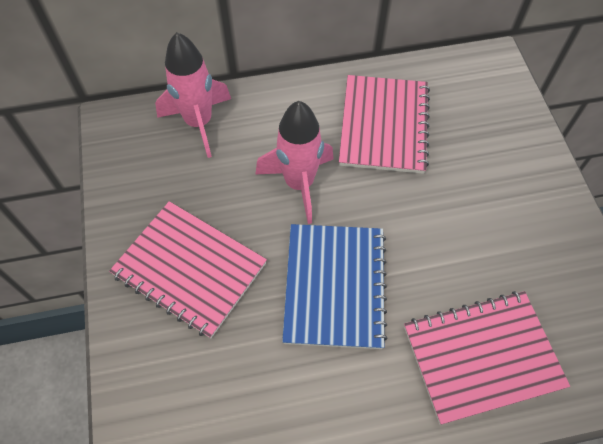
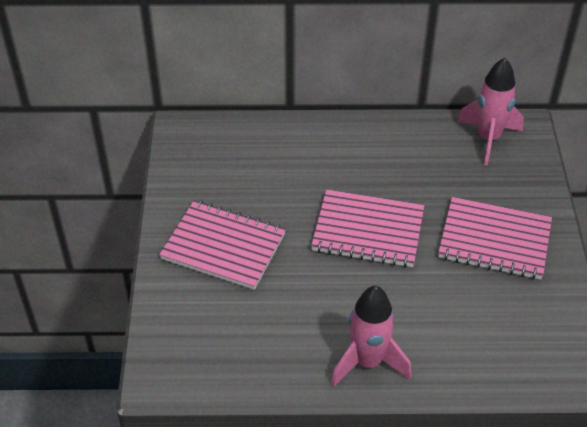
blue notebook: [282,224,388,349] = 1 -> none = 0

